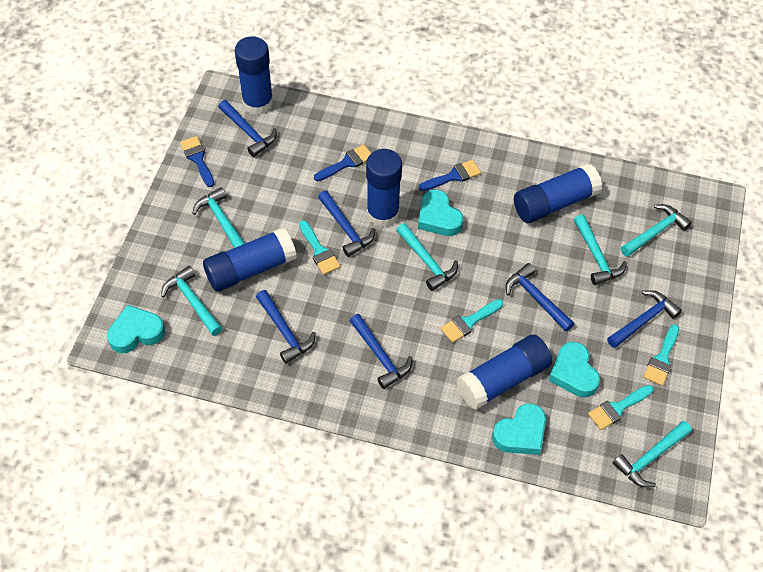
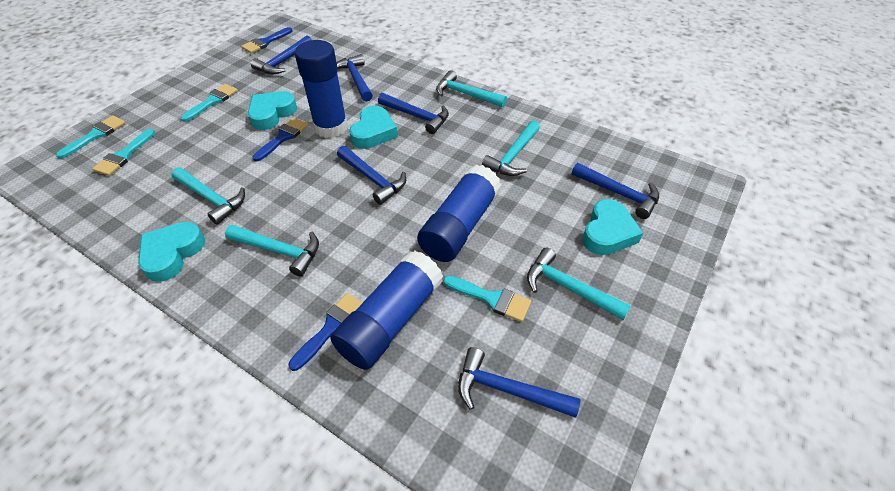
blue glue stick: [203,227,297,292] [235,36,273,115] [366,149,402,227] [456,334,552,410] [514,163,602,223] = 5 -> [295,40,348,138] [330,251,443,370] [417,165,501,262] = 3
turquoise hammer: [161,266,223,336] [192,187,245,248] [396,223,458,291] [574,214,627,285] [613,421,692,487] [621,204,692,257] = 6 -> [171,167,245,225] [225,225,319,277] [436,70,507,107] [482,121,540,176] [527,248,631,320] = 5

